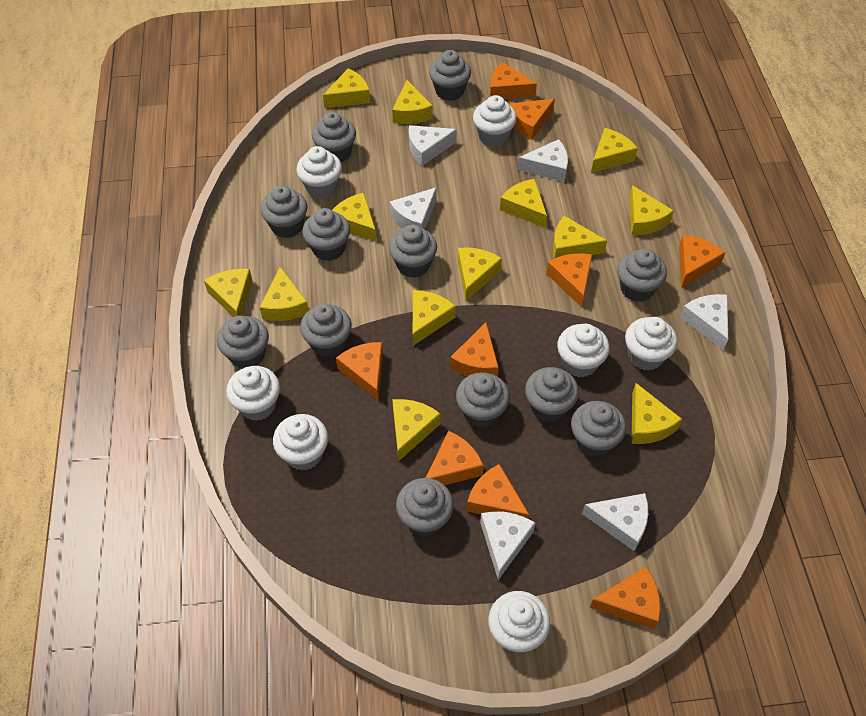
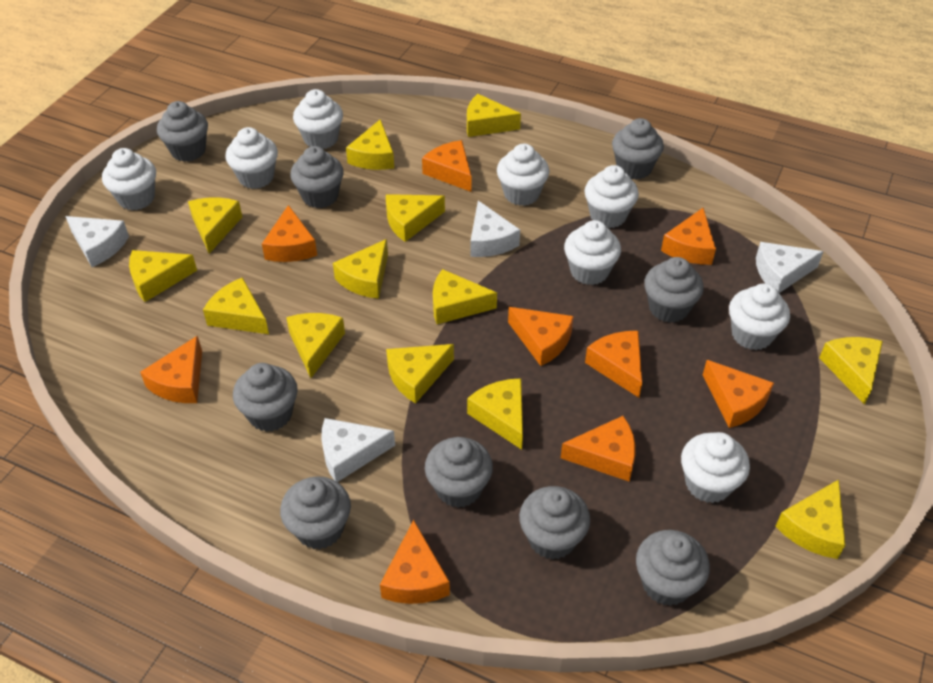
grey cupcake: [217,315,269,369] [260,186,308,238] [300,304,352,357] [302,208,350,261] [312,112,356,162] [389,225,437,278] [396,478,454,537] [429,50,471,101] [456,372,510,428] [525,367,579,422] [571,401,626,457] [617,248,667,302] = 12 -> [157,101,208,162] [233,363,298,432] [280,476,351,550] [290,146,344,208] [425,437,493,508] [519,486,590,560] [612,118,664,180] [636,530,710,606] [644,257,704,323] = 9
white cheese: [389,187,437,230] [409,125,457,166] [480,511,535,580] [517,139,568,182] [582,493,648,551] [680,294,728,350] = 6 -> [65,216,129,267] [321,418,395,482] [470,201,520,257] [756,242,824,293] = 4
white cupcake: [226,366,280,421] [273,414,328,471] [296,146,342,198] [473,95,517,147] [488,591,550,653] [557,324,610,378] [625,317,677,371] = 7 -> [102,148,156,210] [225,127,278,189] [293,89,343,149] [497,144,549,206] [564,220,621,285] [584,165,639,228] [681,432,750,503] [729,283,790,350] = 8

